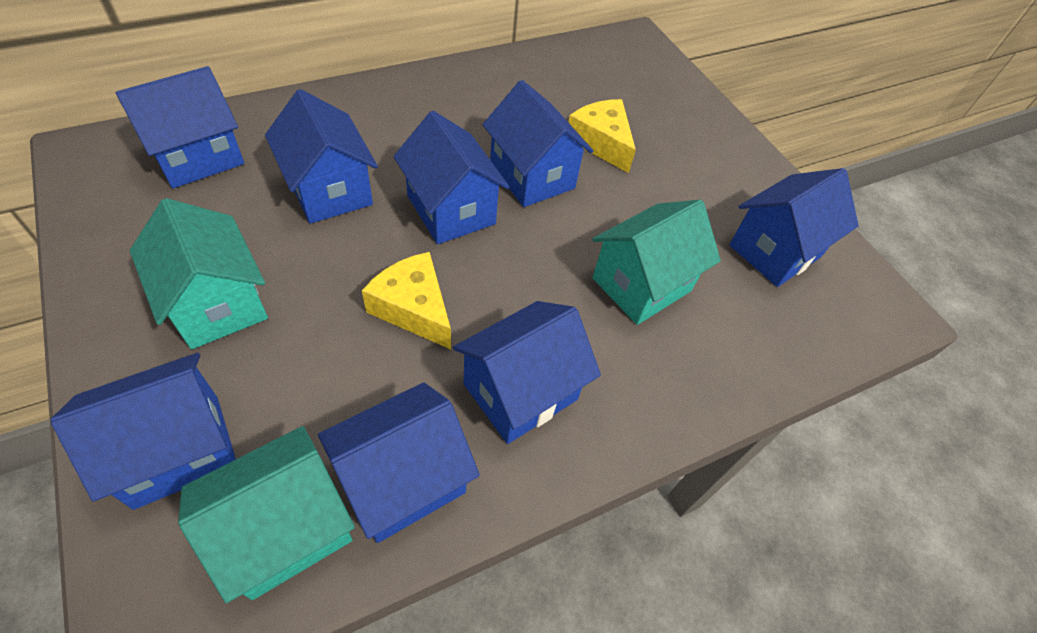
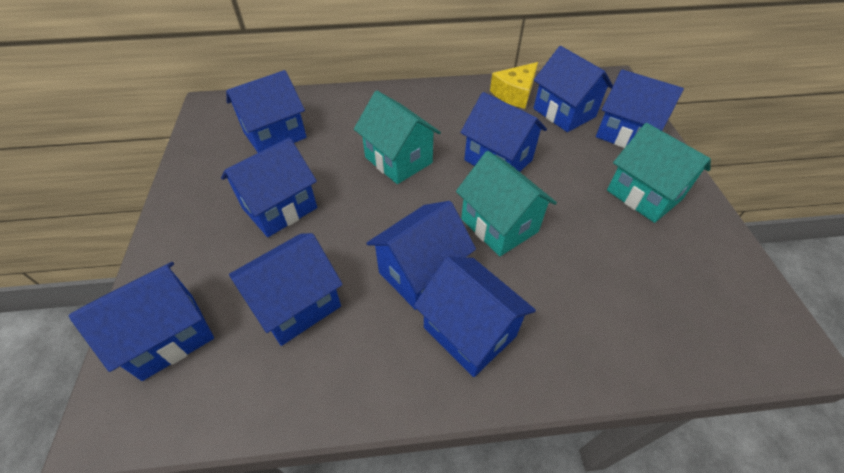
blue house: [51,353,236,510] [116,66,244,188] [265,89,378,224] [318,382,480,543] [393,111,509,244] [453,301,601,444] [483,80,593,207] [729,168,859,287] = 8 -> [69,262,214,381] [221,138,317,237] [226,70,307,153] [229,233,343,346] [366,201,476,310] [414,257,536,377] [460,92,547,172] [533,46,613,132] [596,69,684,148] = 9
yellow cheese: [362,252,451,349] [568,99,636,173] = 2 -> [490,62,538,109] = 1

